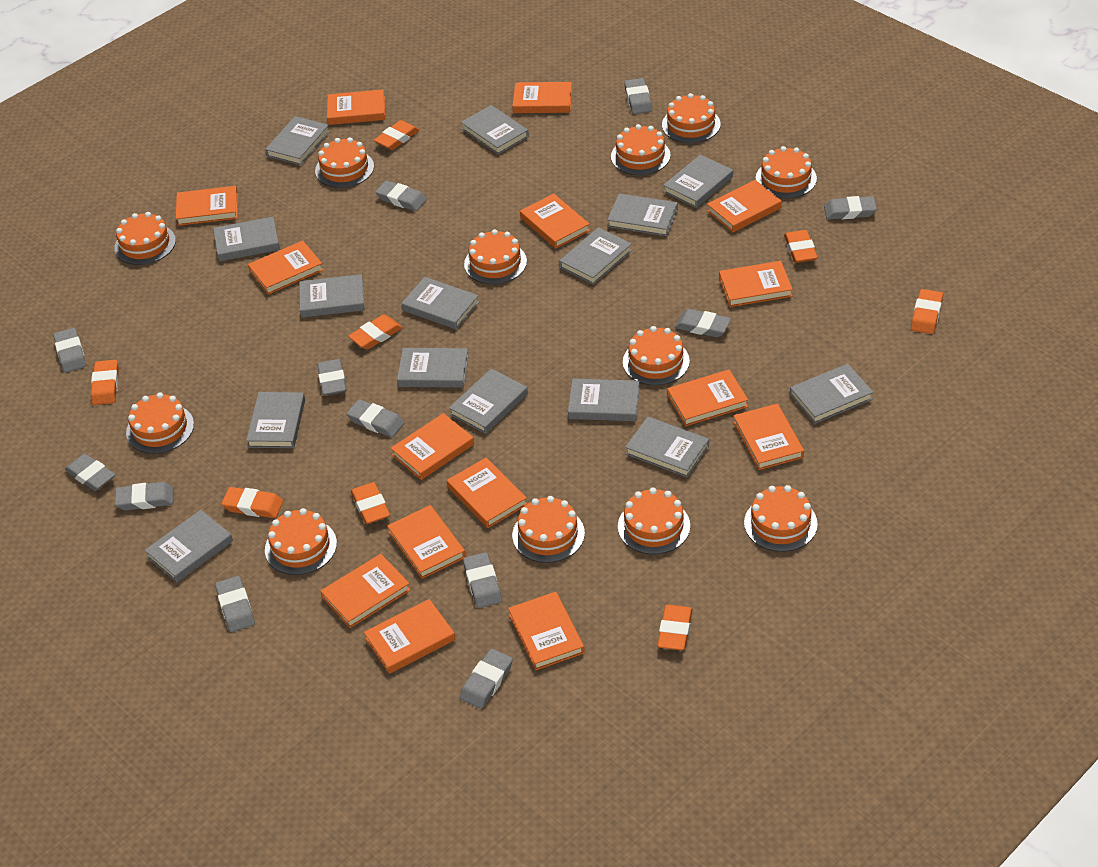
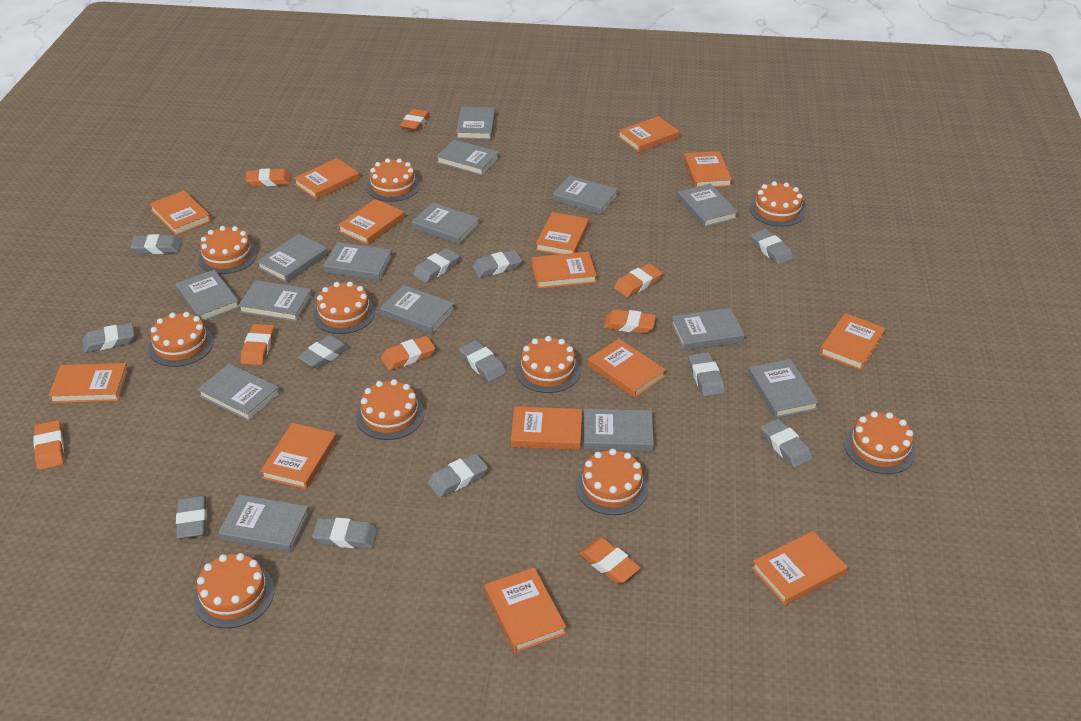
orange book: [176,186,238,226] [248,241,323,295] [321,554,411,628] [327,89,385,125] [364,599,455,674] [387,505,466,579] [390,413,474,480] [447,458,527,528] [508,592,585,670] [512,82,572,113] [520,194,590,249] [667,370,748,426] [707,180,782,232] [719,261,793,307] [733,404,804,470] = 15 -> [48,363,129,403] [149,190,211,235] [260,423,337,489] [294,158,360,200] [338,199,405,245] [485,567,566,653] [511,406,582,450] [531,251,597,289] [536,212,589,255] [588,339,666,398] [618,116,679,152] [684,151,732,187] [752,531,848,605] [819,313,886,370] = 14
orange cake: [114,212,176,265] [126,393,194,454] [265,508,337,575] [315,137,374,188] [464,229,527,284] [512,496,585,563] [611,124,671,175] [618,488,690,555] [623,326,690,386] [662,93,721,143] [744,485,818,552] [755,146,817,198] = 12 -> [148,312,214,367] [193,553,274,628] [198,226,257,274] [313,281,375,334] [356,379,424,440] [366,158,420,202] [515,336,581,393] [576,449,648,515] [750,181,806,227] [844,411,916,474] = 10

